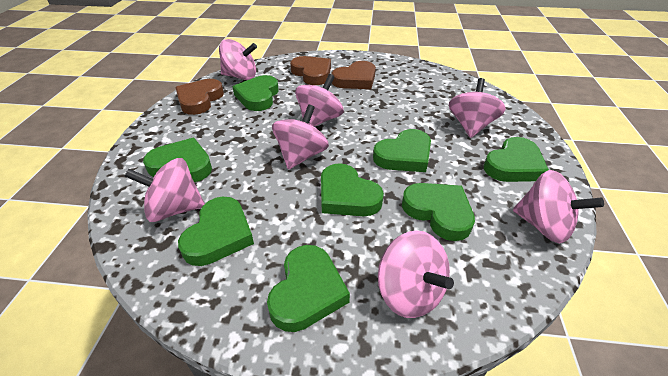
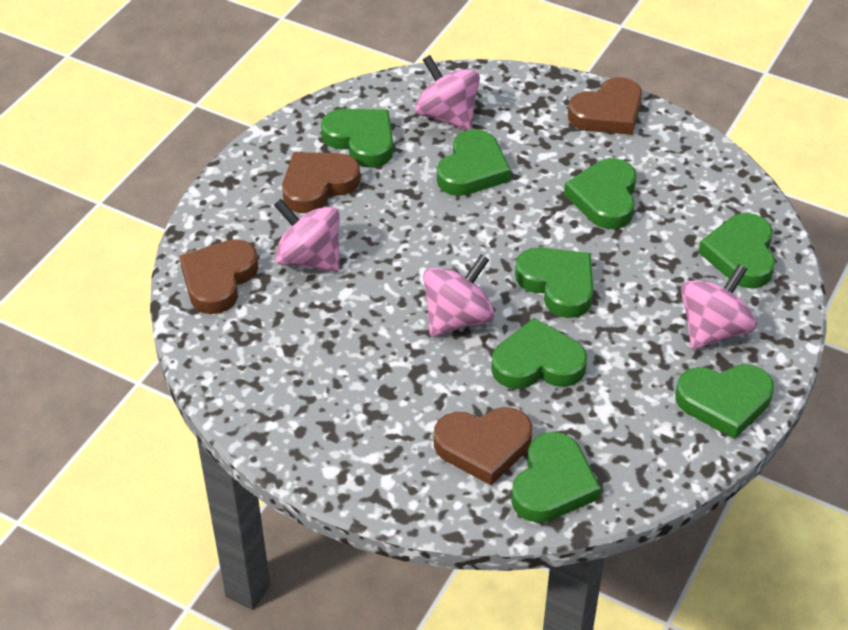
brown heart: [175,79,224,115] [290,56,331,85] [332,61,376,89] = 3 -> [179,239,259,314] [282,152,360,213] [434,407,532,485] [568,77,642,135] = 4
pink spinning top: [125,158,205,222] [219,39,257,80] [272,105,329,170] [295,74,344,127] [378,230,454,318] [449,78,506,138] [513,170,604,243] = 7 -> [274,199,340,272] [415,55,480,130] [423,254,495,336] [681,264,756,350] = 4

